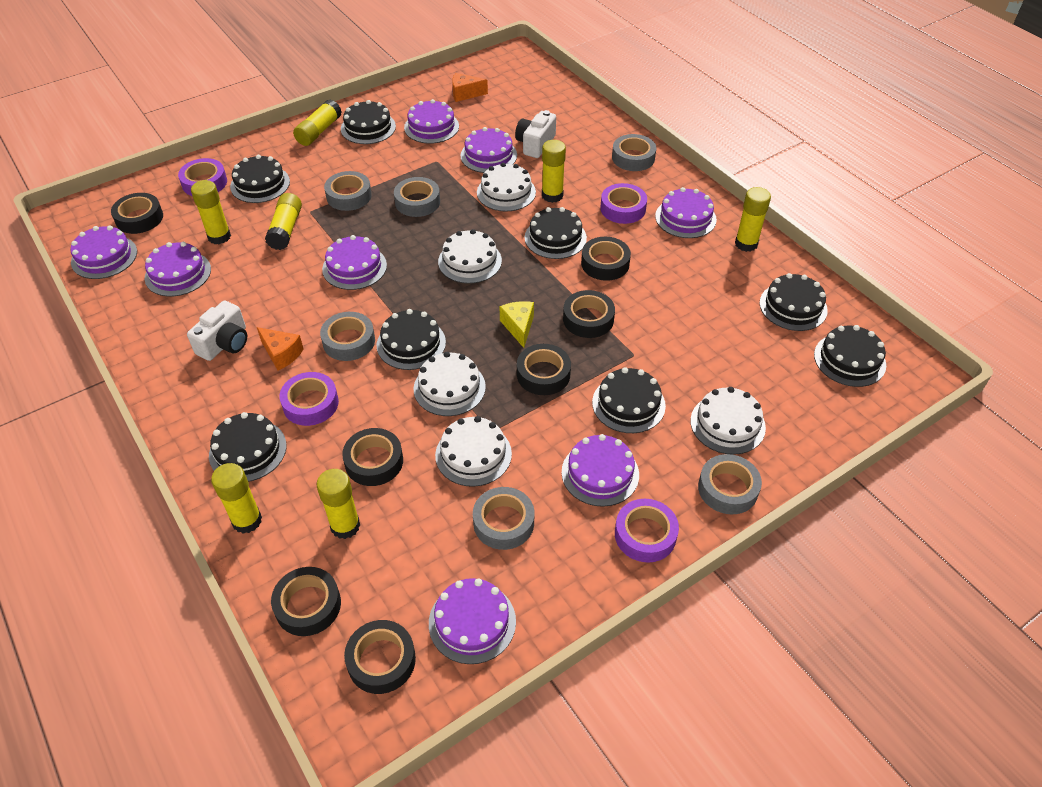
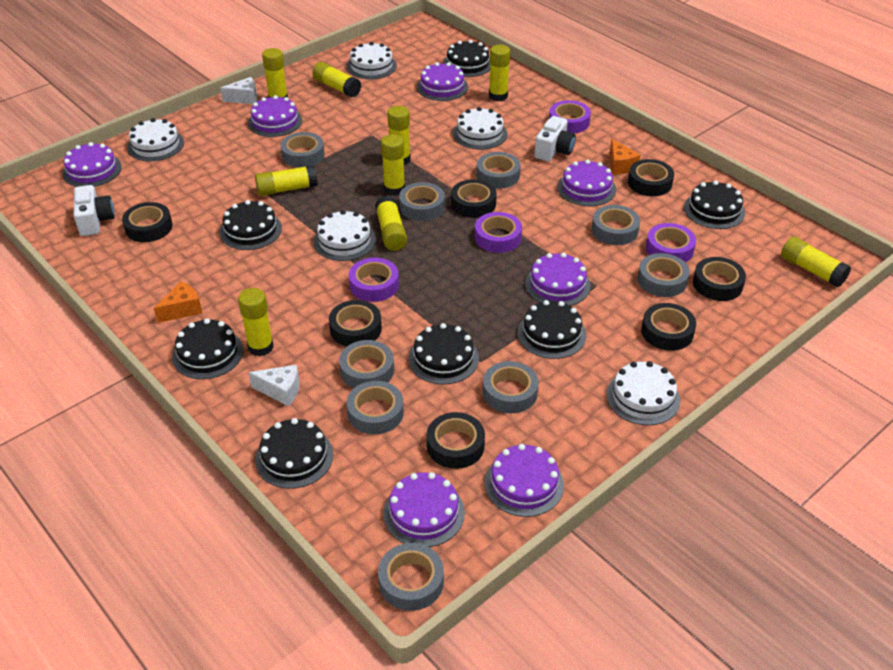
black cake: [209,412,286,482] [230,155,290,203] [341,100,396,144] [377,309,446,370] [525,207,587,259] [592,367,666,433] [759,273,828,331] [814,325,886,387] = 8 -> [172,318,243,379] [220,200,282,250] [255,418,333,489] [408,323,479,385] [443,40,490,77] [517,300,586,359] [684,181,745,229] = 7
grey tape: [320,312,375,361] [324,171,372,211] [394,177,440,217] [473,487,534,550] [612,134,656,171] [698,454,762,514] = 6 -> [281,132,325,167] [339,340,394,388] [347,381,404,435] [378,543,444,611] [399,182,445,221] [476,152,521,189] [483,361,539,413] [592,205,640,245] [637,253,690,297] = 9
purple cake: [70,225,137,279] [145,242,211,296] [322,235,387,290] [404,99,459,144] [429,578,516,664] [461,127,517,173] [562,434,639,507] [655,187,717,238] = 8 -> [62,142,122,187] [248,95,302,137] [383,472,465,547] [417,62,468,101] [485,444,564,517] [525,253,591,306] [557,160,616,206] = 7
white cheese: none = 0 -> [220,77,257,104] [248,365,299,406] = 2
yellow cheese: [499,301,534,348] = 1 -> none = 0
yellow glue stick: [191,180,231,244] [211,463,262,534] [265,193,302,250] [293,99,342,146] [317,469,360,539] [542,140,566,203] [735,187,771,252] = 7 -> [238,288,274,356] [255,165,318,196] [262,48,288,98] [312,62,361,98] [375,196,407,251] [381,134,405,196] [387,106,411,165] [489,45,510,101] [781,237,851,287] = 9

